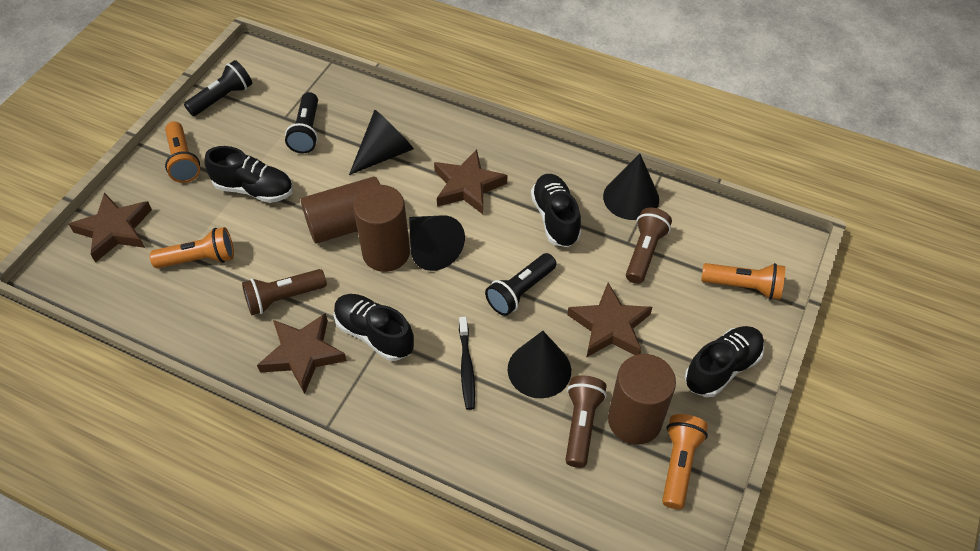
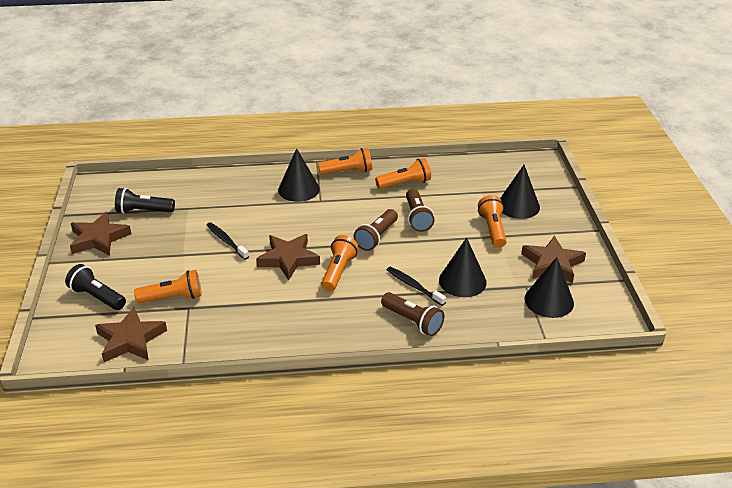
black flashlight: [184,60,252,116] [285,92,318,154] [485,253,556,316] = 3 -> [65,264,126,310] [115,188,175,214] = 2
black shoe: [204,146,293,203] [334,294,414,361] [531,174,581,247] [685,326,765,397] = 4 -> none = 0
black toothbrush: [459,317,475,410] = 1 -> [207,222,249,260] [387,267,446,306] = 2
brown cylinder: [301,177,380,243] [353,185,410,272] [608,354,676,445] = 3 -> none = 0
orange flashlight: [150,227,234,268] [165,121,200,183] [662,414,708,509] [701,263,785,300] = 4 -> [134,270,202,303] [318,148,372,175] [321,235,358,291] [375,158,431,189] [478,195,507,248] = 5

